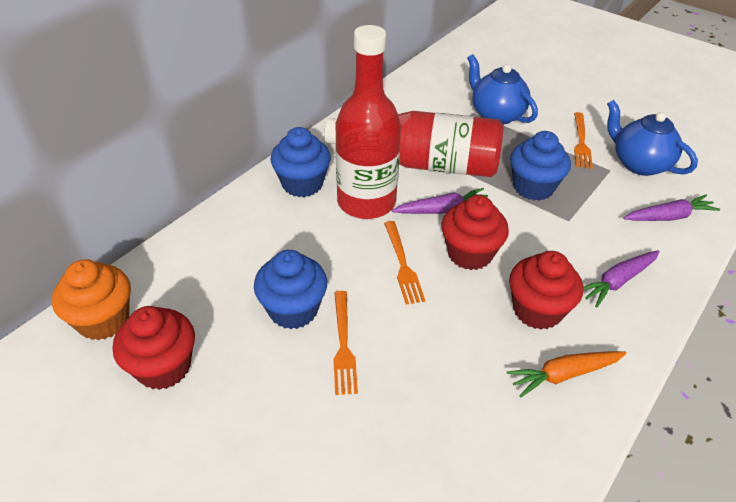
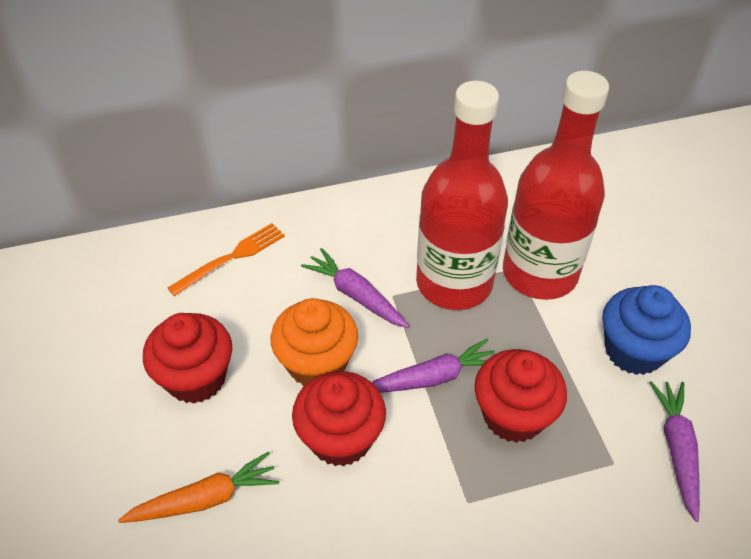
blue cupcake: [254,250,327,329] [270,127,331,197] [510,131,571,201] = 3 -> [602,285,691,375] = 1
blue teapot: [467,54,538,125] [607,100,698,176] = 2 -> none = 0
orange fork: [333,291,358,395] [384,221,425,304] [574,112,593,169] = 3 -> [168,223,285,296] = 1

